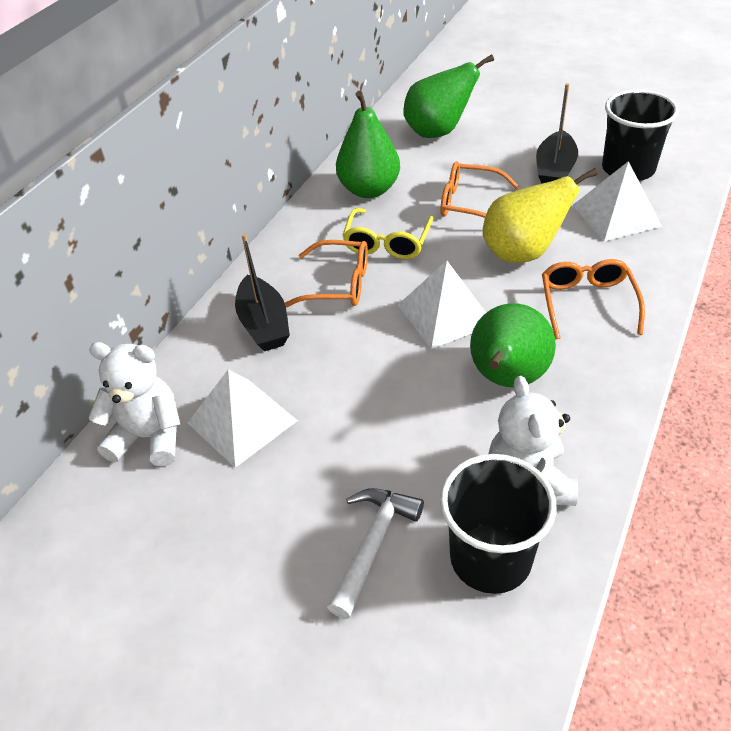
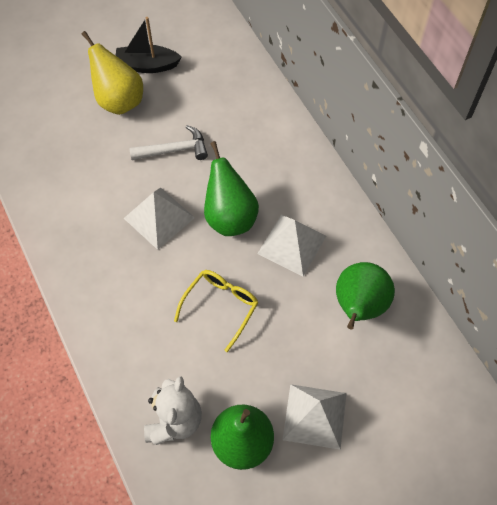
black boat: [235,234,290,351] [536,83,578,184] = 2 -> [116,17,182,73] = 1
black cup: [440,454,557,594] [602,89,679,181] = 2 -> none = 0
orange glasses: [285,240,368,307] [441,161,519,218] [542,259,645,339] = 3 -> none = 0
white teddy bear: [89,342,180,466] [488,376,578,506] = 2 -> [144,376,202,445] = 1

